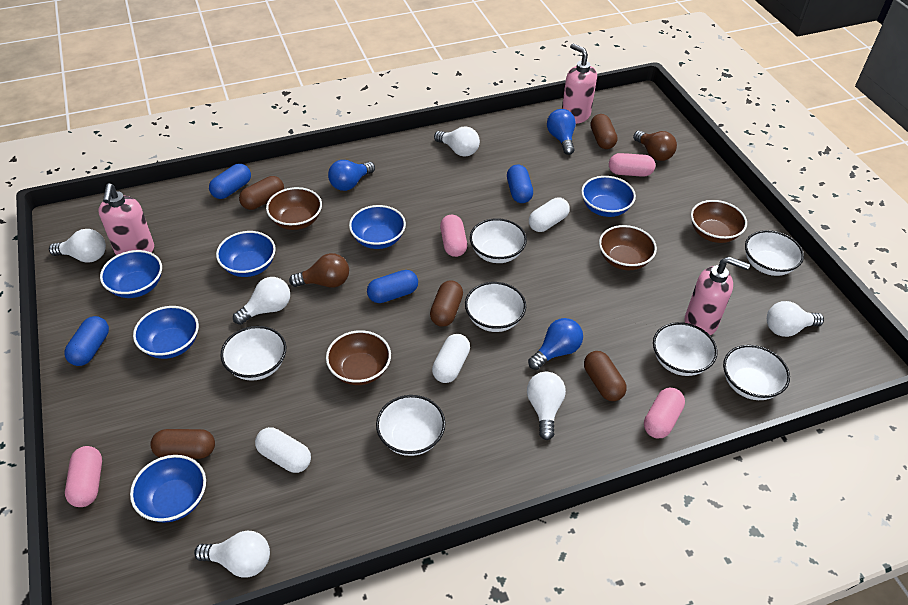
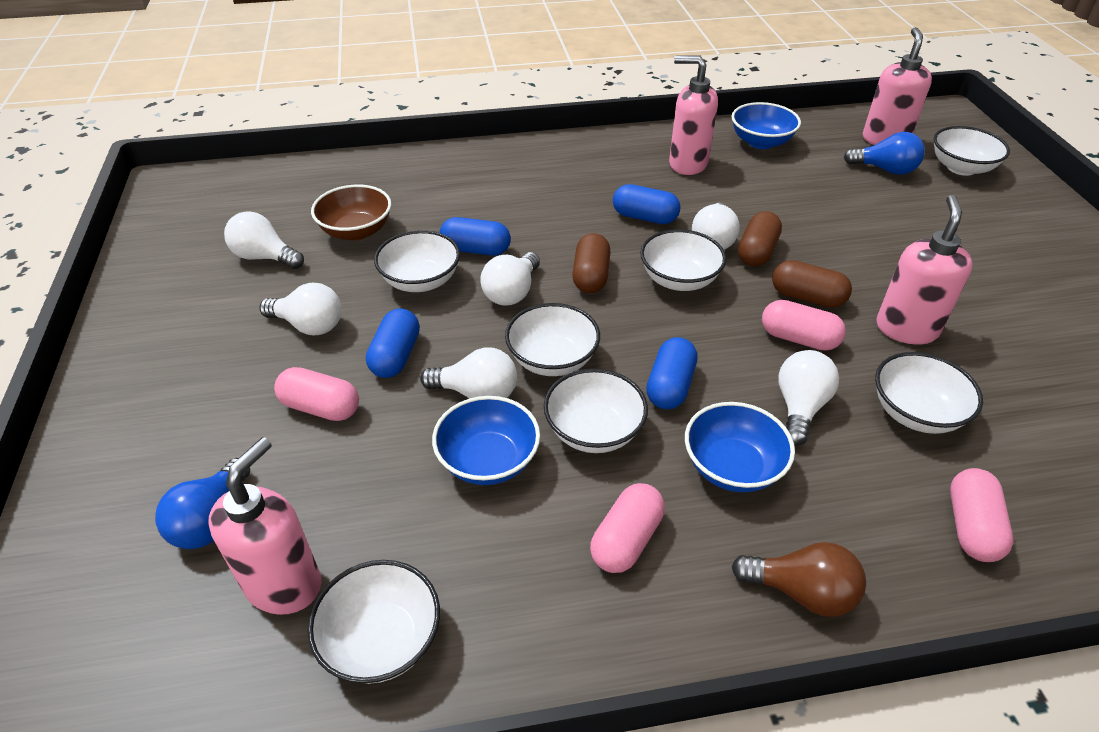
blue bowl: [100,250,162,298] [130,455,206,523] [133,306,199,359] [216,231,276,277] [349,205,406,249] [581,176,636,217] = 6 -> [432,396,540,485] [685,402,795,492] [731,102,801,149] = 3
blue light bulb: [328,160,375,191] [528,318,583,370] [547,109,576,155] = 3 -> [155,458,250,549] [844,132,925,175] = 2
brown bowl: [266,187,322,230] [326,330,391,385] [599,225,657,270] [691,200,747,243] = 4 -> [311,185,391,241] = 1
brown capsule: [150,429,215,459] [239,176,284,210] [430,280,463,327] [584,351,627,401] [591,114,617,149] = 5 -> [572,233,610,293] [738,211,782,266] [772,260,852,308] = 3
brown light bulb: [289,253,349,288] [633,131,677,161] = 2 -> [732,542,866,617] = 1
pink soap dispenser: [98,183,154,255] [562,44,597,124] [685,257,750,336] = 3 -> [208,437,321,615] [669,56,718,175] [863,27,932,145] [876,195,973,345] = 4
white capsule: [255,427,311,473] [432,334,470,383] [529,197,570,232] = 3 -> none = 0

